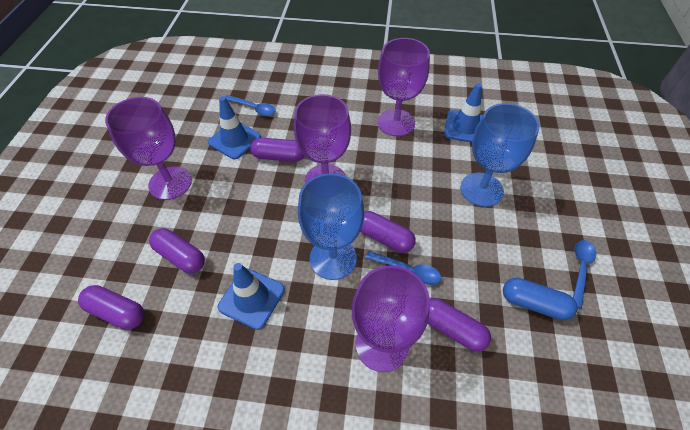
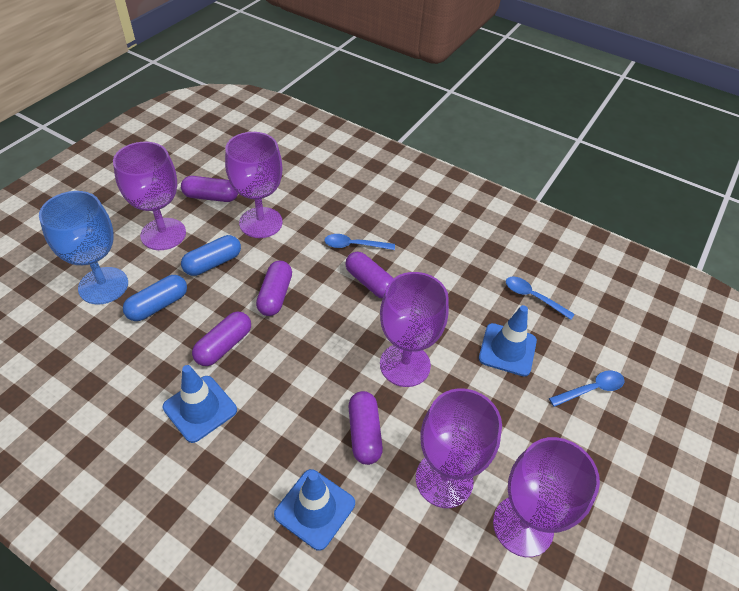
blue capsule: [503,278,577,320] = 1 -> [123,275,187,321] [181,235,241,276] = 2
blue goblet: [298,173,364,280] [460,103,539,207] = 2 -> [39,191,128,304] = 1
purple goblet: [105,97,192,200] [294,94,351,184] [352,265,430,372] [378,38,430,137] = 4 -> [113,142,186,250] [225,132,283,238] [380,272,449,387] [416,388,502,508] [493,437,600,557] = 5

